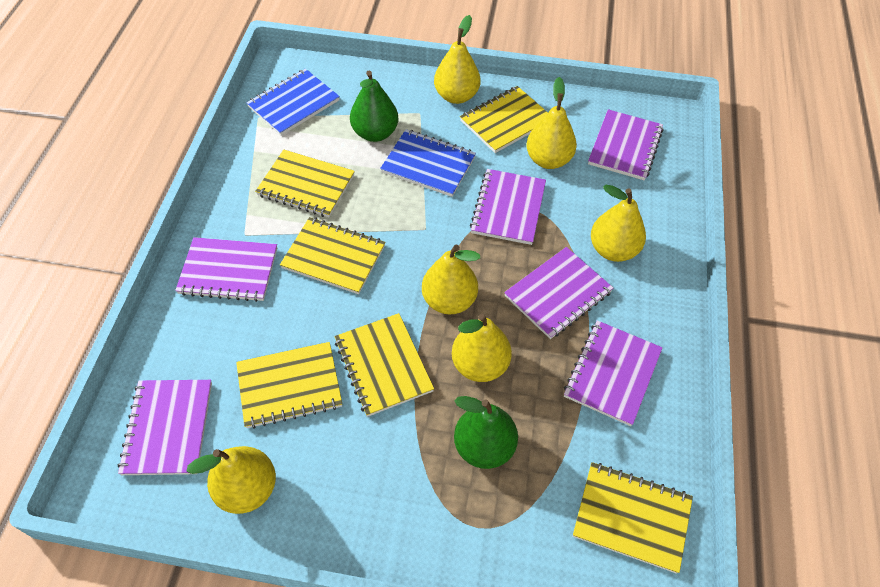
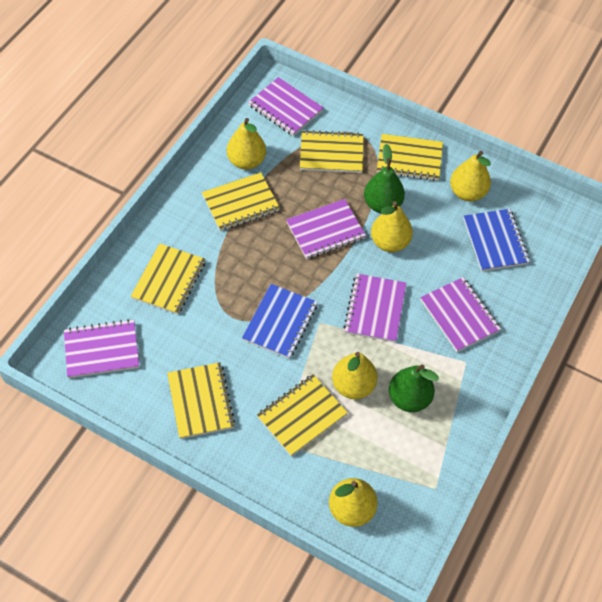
purple notebook: [118,380,212,475] [175,237,277,302] [470,169,546,245] [504,247,613,339] [564,320,663,426] [588,109,663,180] = 6 -> [64,319,139,378] [248,77,324,136] [286,199,366,259] [343,273,406,342] [420,277,501,352] = 5
yellow pear: [186,446,276,514] [422,245,480,314] [434,15,480,104] [452,314,512,382] [526,77,577,169] [591,185,646,262] = 6 -> [227,118,266,170] [329,478,378,527] [332,352,378,399] [371,201,413,252] [450,151,491,201] = 5

